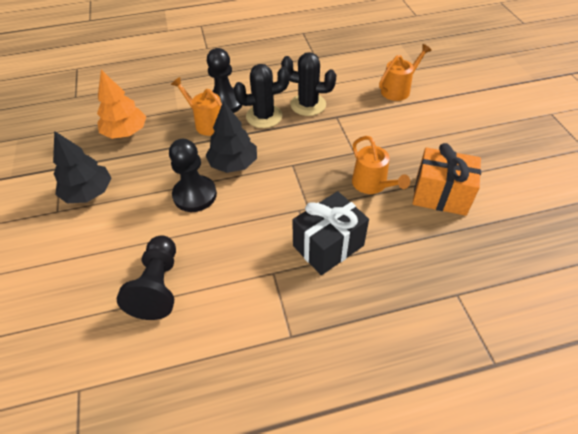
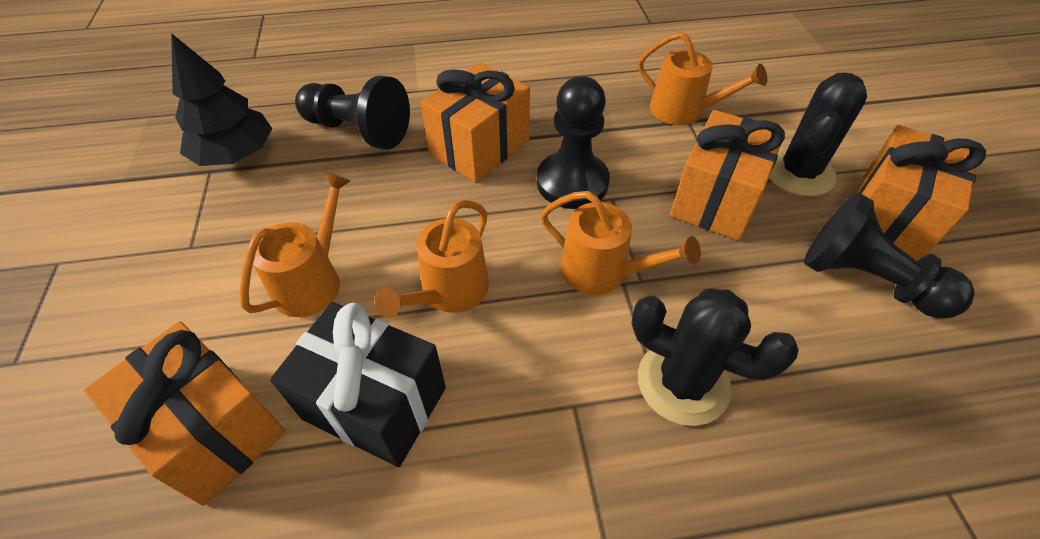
black tree: [53,131,111,203] [206,101,257,173] = 2 -> [171,33,272,166] = 1
orange gift: [412,143,481,216] = 1 -> [84,321,286,506] [421,62,530,182] [670,110,785,240] [858,125,986,260] = 4
orange tree: [97,70,147,139] = 1 -> none = 0
orange watering can: [171,77,222,136] [352,136,410,194] [379,44,432,101] = 3 -> [240,172,351,317] [374,200,489,318] [541,191,701,295] [638,32,767,125] = 4

